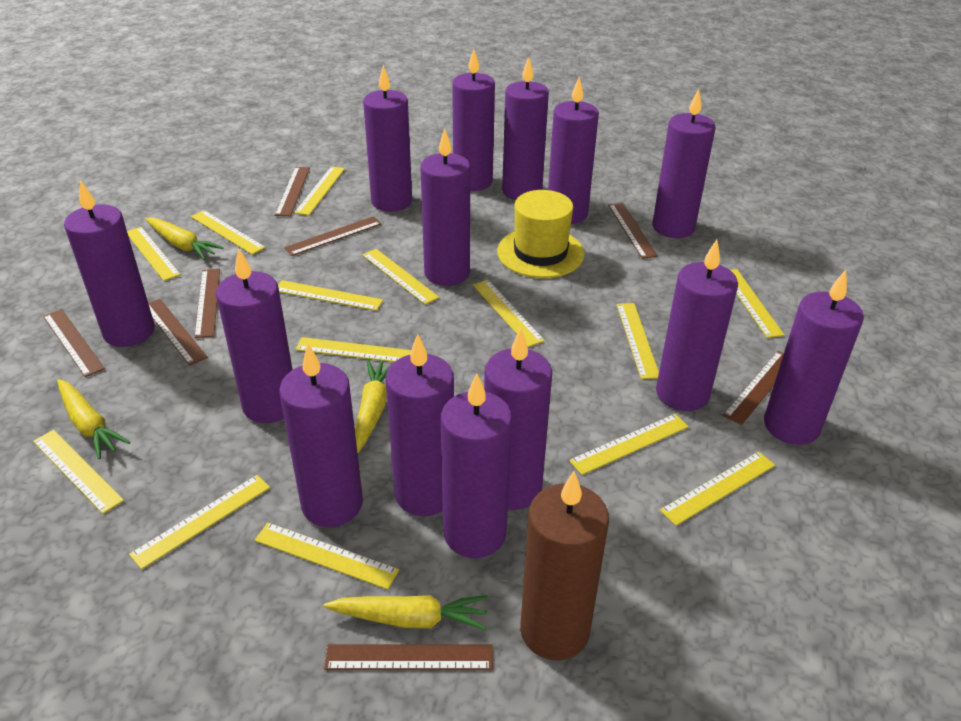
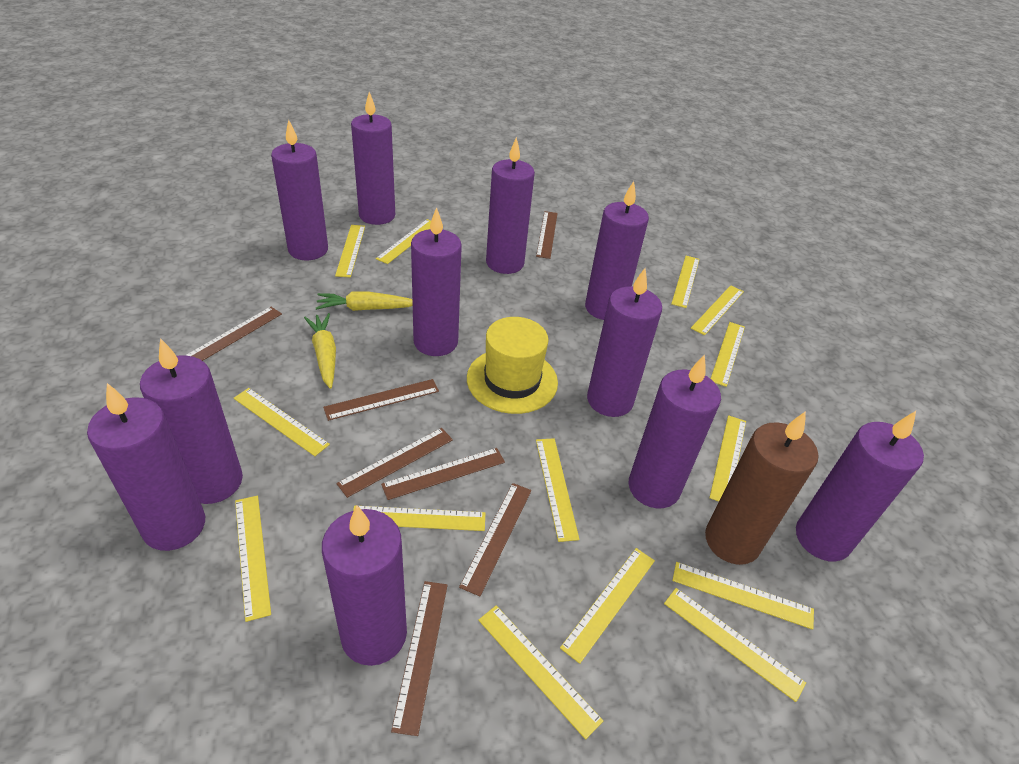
brown ruler: [43,309,105,377] [148,299,208,366] [194,269,220,338] [275,167,310,216] [284,216,381,256] [324,644,493,670] [608,203,658,259] [723,351,784,425] = 8 -> [186,307,282,361] [323,379,439,421] [336,428,453,498] [381,448,505,500] [391,581,448,736] [459,483,531,596] [536,211,558,259] = 7
purple candle: [64,180,155,347] [216,249,293,423] [279,344,363,527] [363,65,412,212] [386,334,454,516] [420,129,470,286] [441,373,512,558] [452,49,495,191] [484,328,552,510] [502,57,549,200] [548,77,599,224] [652,89,716,238] [656,240,738,411] [764,270,864,445] = 14 -> [87,383,205,551] [140,338,243,504] [271,120,328,260] [322,505,407,666] [351,92,395,225] [411,207,462,356] [486,137,535,274] [585,181,649,320] [587,268,662,417] [629,355,721,509] [796,411,924,562] = 11
yellow carrot: [57,379,130,459] [145,218,224,260] [323,595,488,630] [355,360,393,453] = 4 -> [304,313,336,389] [316,292,413,311] = 2

